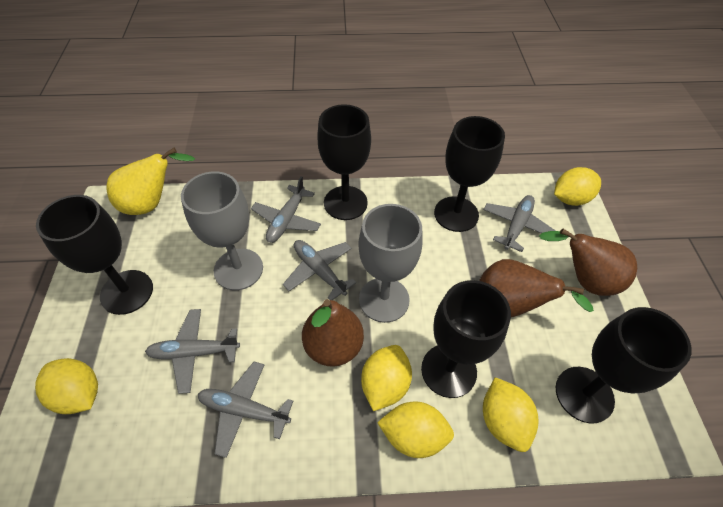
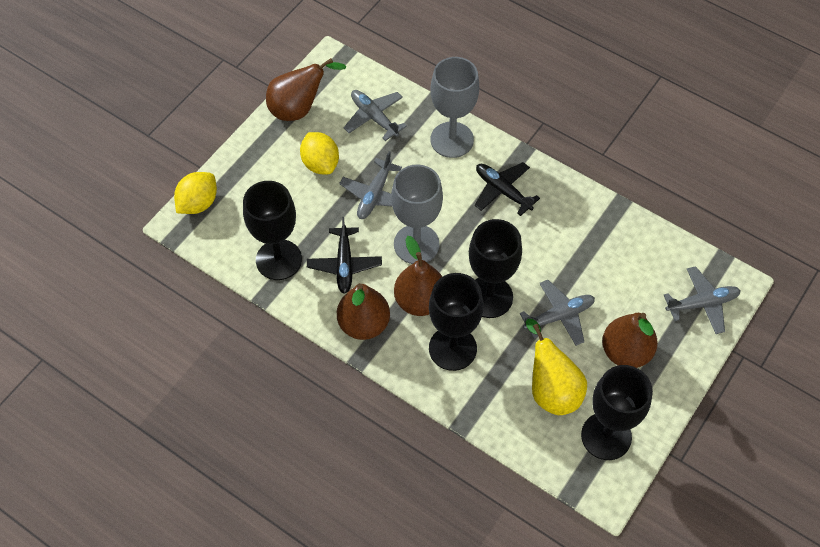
black goblet: [36,195,153,315] [317,104,371,220] [421,280,511,398] [434,116,505,232] [556,307,692,424] = 5 -> [243,181,302,280] [429,273,484,371] [469,219,522,318] [581,365,653,460] = 4
black plane: none = 0 -> [307,217,382,294] [475,162,540,216] = 2
brown pear: [302,299,364,367] [479,259,594,317] [539,228,637,296] = 3 -> [266,58,347,121] [337,283,390,340] [394,236,442,316] [602,313,658,368] = 4
grey plane: [145,309,240,394] [198,362,293,458] [251,176,321,243] [283,240,356,300] [483,195,556,252] = 5 -> [339,151,402,219] [344,90,407,141] [520,280,595,346] [664,266,741,334] = 4
yellow lemon: [35,358,98,414] [361,345,412,411] [377,401,454,458] [483,377,539,452] [554,167,601,206] = 5 -> [174,172,217,214] [300,132,339,175] = 2

